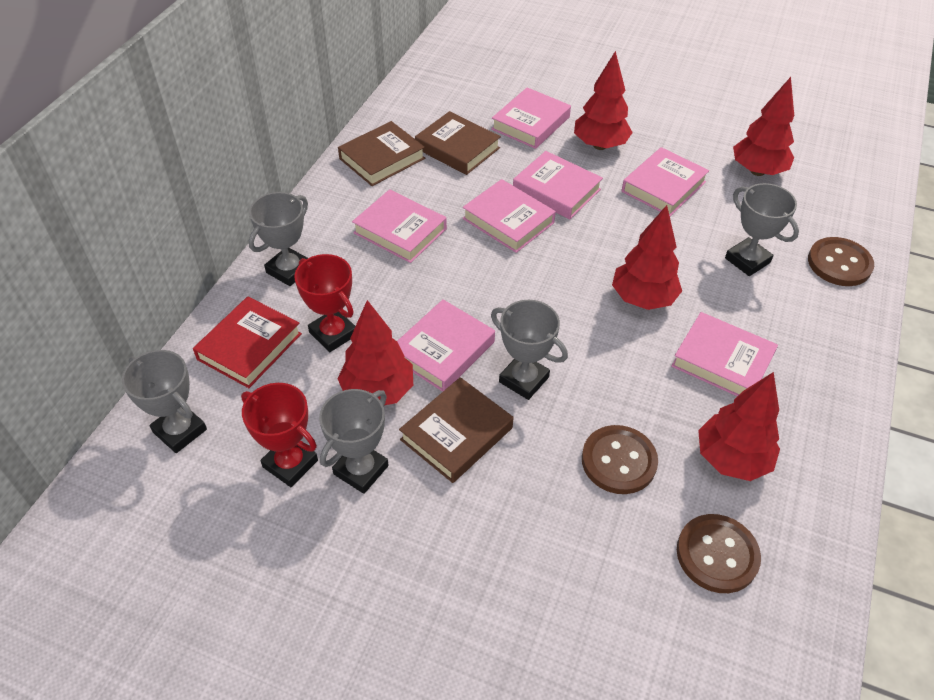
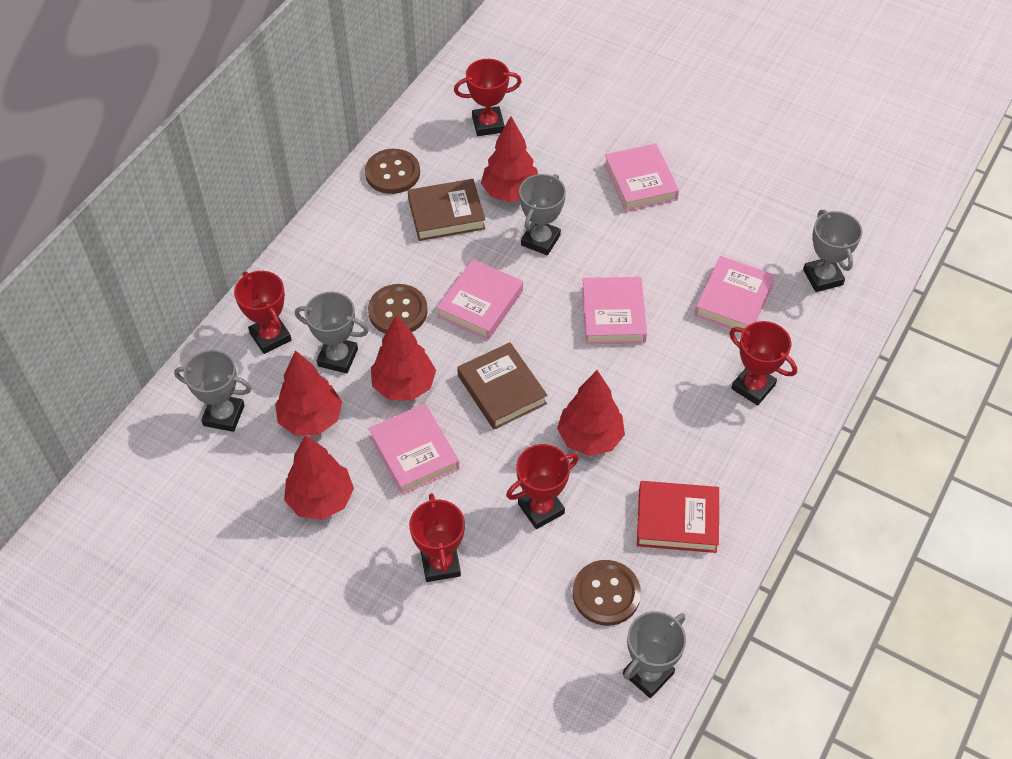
brown book: [338,121,425,186] [399,377,514,483] [415,111,501,175] = 3 -> [408,179,485,241] [457,342,548,430] = 2
pink book: [352,189,447,263] [397,299,495,392] [462,179,556,253] [491,87,571,149] [513,151,603,219] [622,147,709,216] [671,312,778,396] = 7 -> [369,403,459,495] [437,259,523,340] [582,277,647,344] [604,143,679,212] [694,256,775,329] = 5
red trophy: [241,383,318,487] [294,254,355,352] = 2 -> [234,271,292,354] [409,493,465,582] [454,59,522,136] [506,444,579,529] [729,321,797,405] = 5

